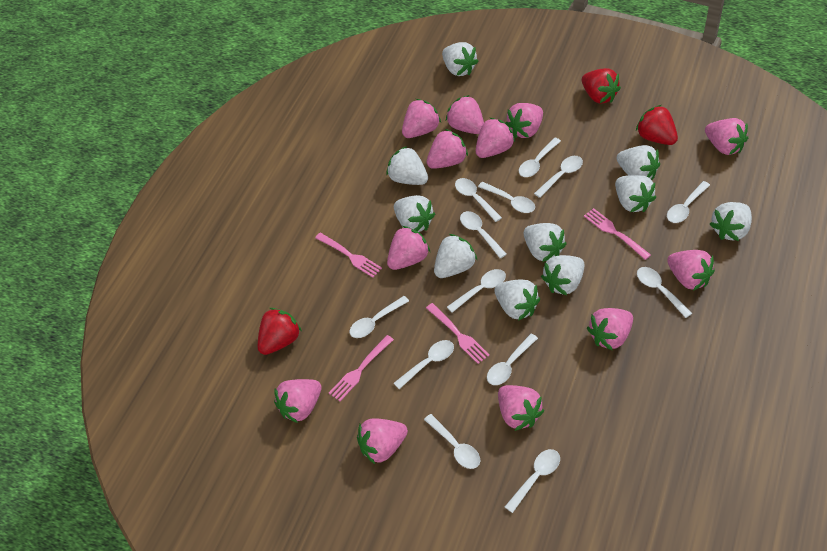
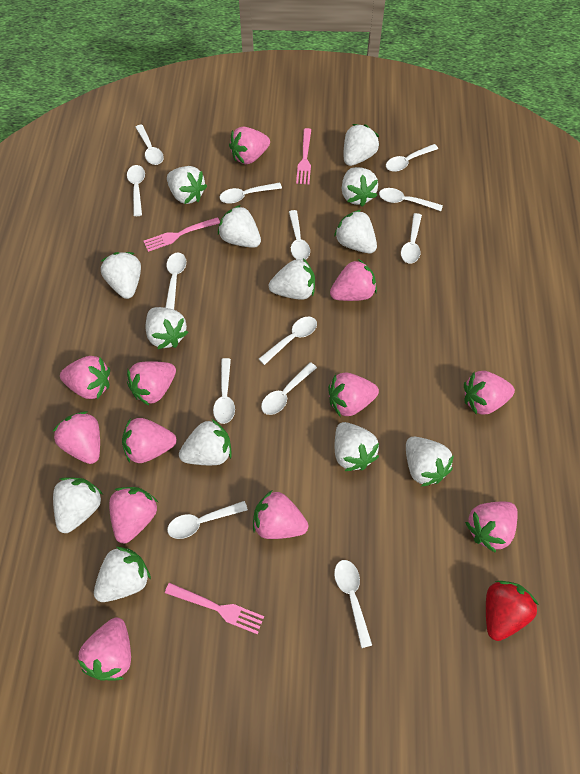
pink fork: [315,233,382,278] [329,335,394,401] [426,303,490,364] [584,208,651,260] = 4 -> [143,217,220,252] [165,583,264,634] [296,128,311,184] = 3
red strawberry: [258,308,302,355] [582,68,621,104] [636,105,678,145] = 3 -> [486,581,539,641] = 1
white strawberry: [386,146,428,185] [394,195,435,232] [434,234,477,278] [442,42,479,76] [494,280,540,321] [524,223,567,262] [541,255,585,295] [615,175,656,212] [617,145,660,180] [710,202,752,241] = 10 -> [53,477,103,533] [94,547,151,602] [101,252,141,299] [146,307,188,349] [167,166,207,204] [179,419,232,465] [218,205,261,248] [268,258,315,300] [334,209,377,253] [335,422,379,471] [342,167,378,207] [344,124,379,166] [406,437,454,487] = 13

